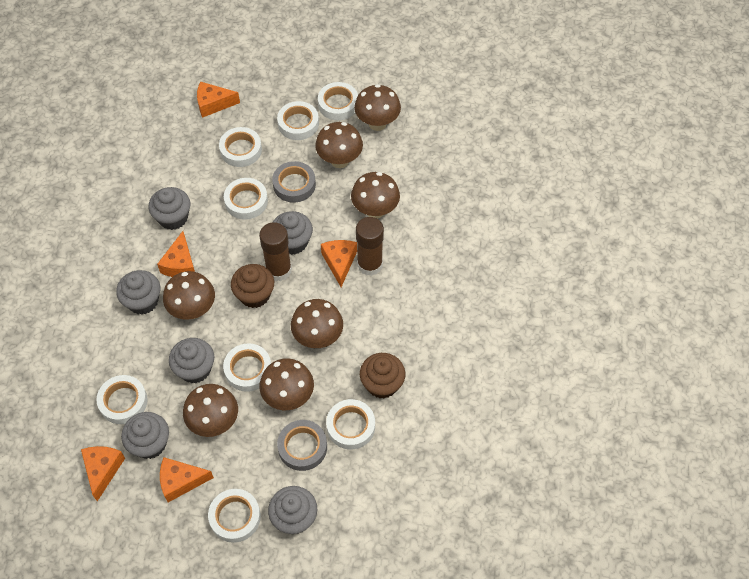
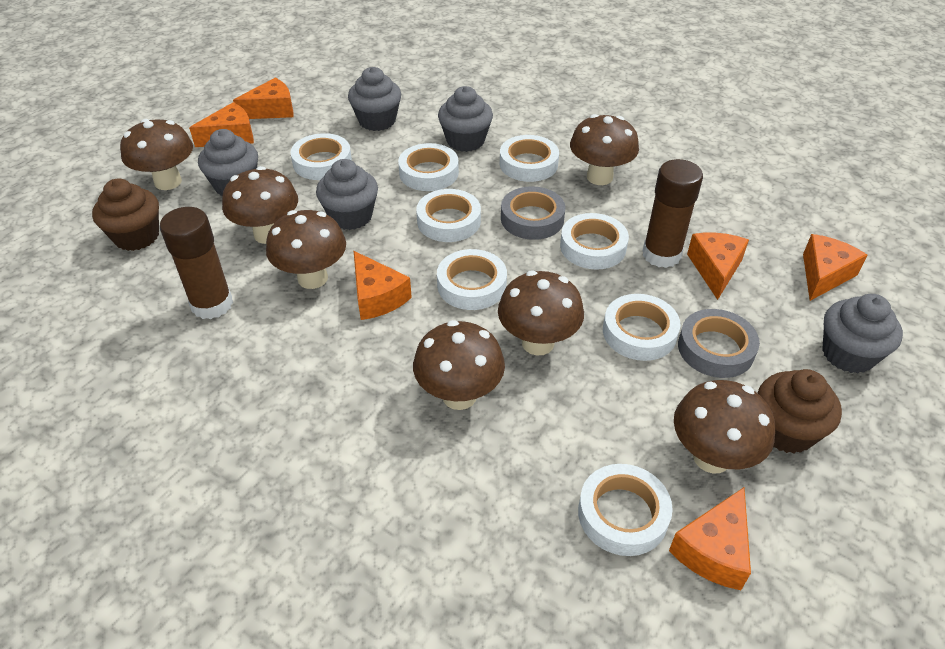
grey cupcake: [116,270,160,315] [121,412,169,459] [149,187,190,230] [169,338,214,383] [268,486,317,534] [272,211,313,255] = 6 -> [198,129,258,196] [316,159,378,230] [348,67,401,131] [438,86,493,152] [822,294,903,373] = 5
orange cheese: [81,446,125,501] [157,231,195,277] [160,457,214,502] [197,82,240,118] [321,240,357,287] = 5 -> [189,102,254,147] [233,78,294,119] [354,251,412,320] [669,487,751,590] [687,233,749,300] [803,234,867,301] = 6

